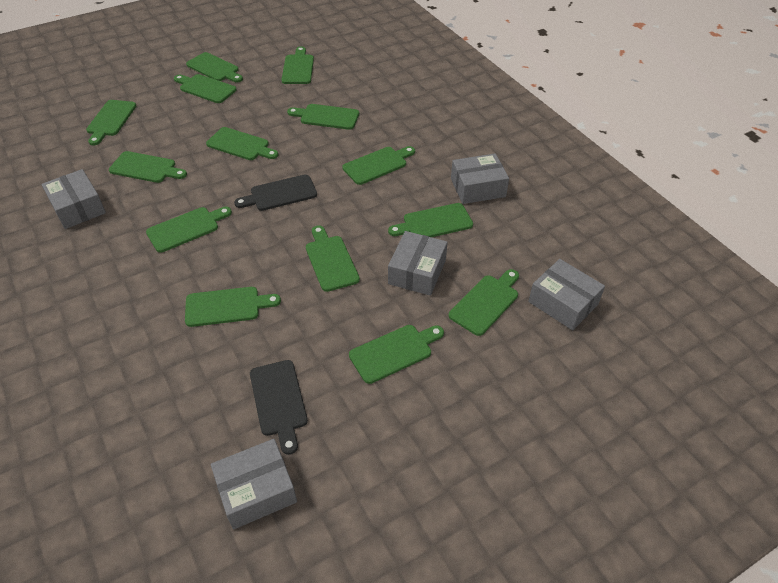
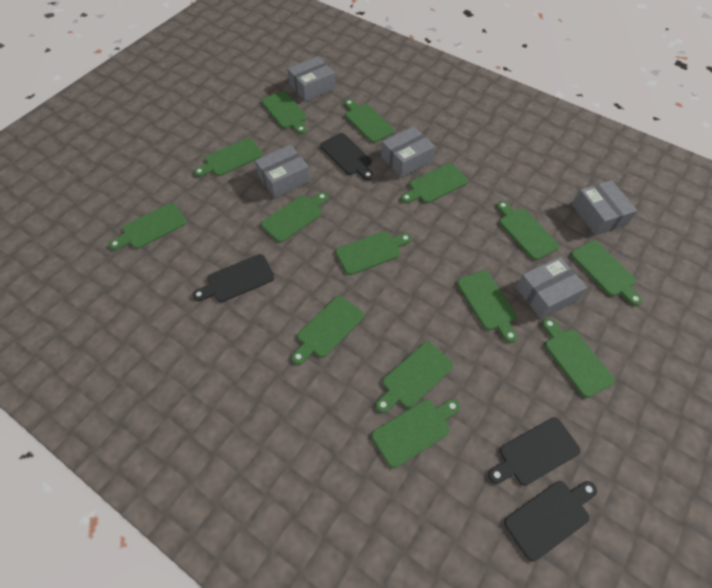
black cutting board: [234,174,317,211] [250,360,308,455] = 2 -> [192,254,275,302] [320,133,374,181] [488,417,581,486] [504,481,597,561] = 4

